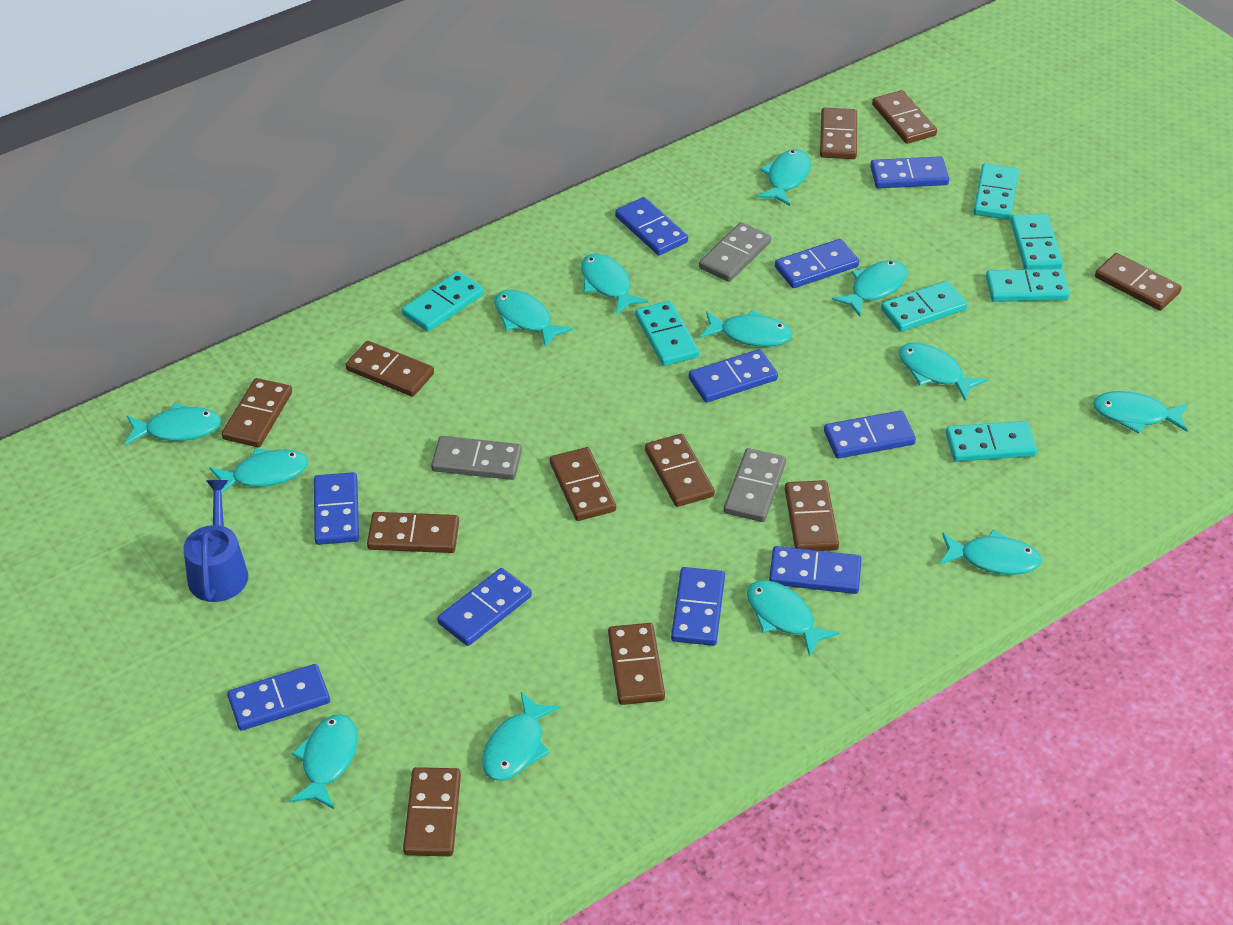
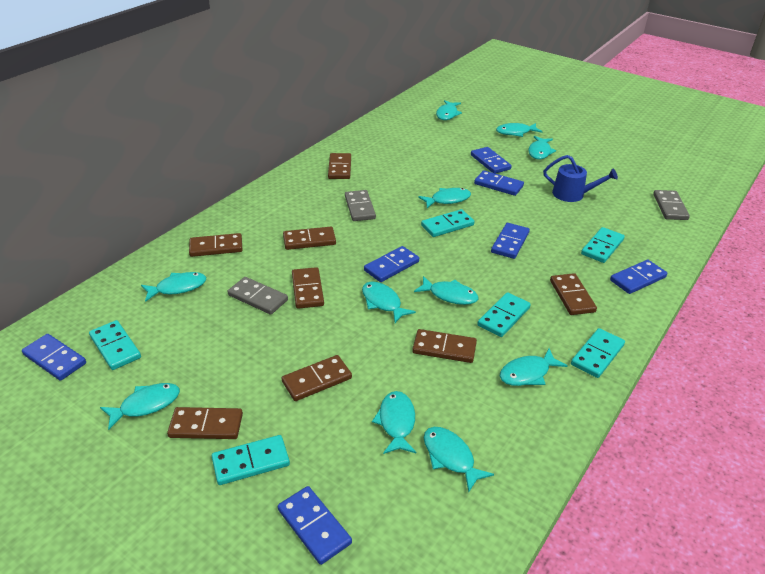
blue domino: [227,664,330,731] [314,472,359,545] [437,568,532,646] [615,197,688,255] [671,567,725,646] [689,349,778,403] [769,546,862,594] [775,239,859,288] [824,410,916,459] [870,156,949,189] = 10 -> [22,334,86,381] [278,486,352,565] [364,246,419,282] [471,147,512,174] [474,170,524,196] [491,223,530,259] [610,260,667,294] = 7
brown domino: [222,378,292,447] [346,341,434,397] [367,512,459,553] [403,767,461,856] [550,447,616,521] [608,623,665,705] [645,434,715,507] [785,480,839,551] [820,108,857,159] [872,90,937,144] [1095,253,1182,311] = 11 -> [167,407,243,439] [189,233,242,257] [282,355,352,401] [283,227,336,250] [292,267,324,309] [328,153,351,179] [412,329,477,363] [550,273,597,315] = 8
turquoise domino: [402,271,484,332] [635,301,699,366] [881,281,967,332] [946,421,1037,462] [973,163,1019,220] [986,269,1070,302] [1010,214,1063,269] = 7 -> [89,320,141,370] [212,435,290,485] [421,209,475,237] [478,292,531,337] [571,328,625,378] [581,227,625,263] = 6
turquoise fish: [125,403,221,445] [209,448,308,494] [290,714,357,809] [482,692,560,781] [494,290,573,348] [581,253,648,315] [700,310,793,347] [747,580,839,657] [757,149,811,206] [832,260,907,316] [898,342,987,401] [939,530,1042,575] [1093,391,1188,433] = 13 -> [100,383,180,430] [141,272,206,302] [362,282,416,323] [372,391,416,454] [414,276,479,305] [418,188,471,208] [424,427,494,493] [436,100,462,120] [496,123,542,137] [500,348,568,386] [528,136,556,160] = 11

